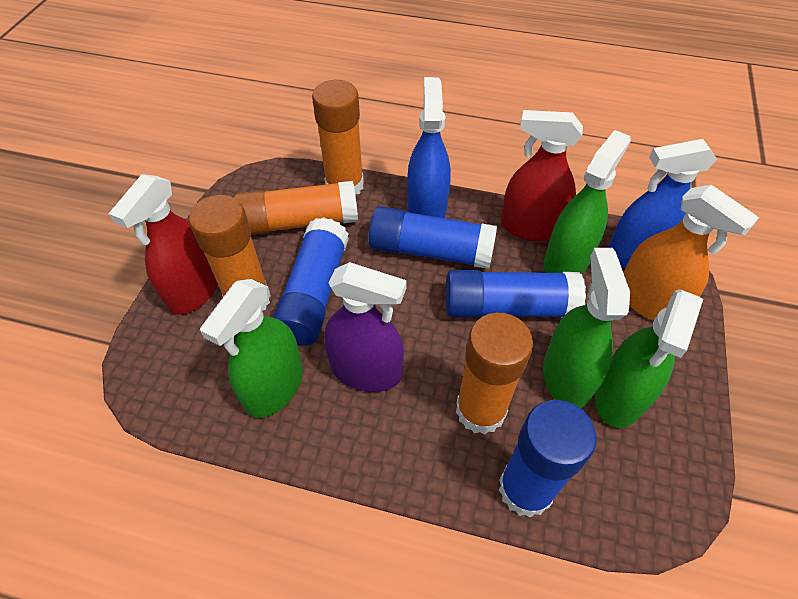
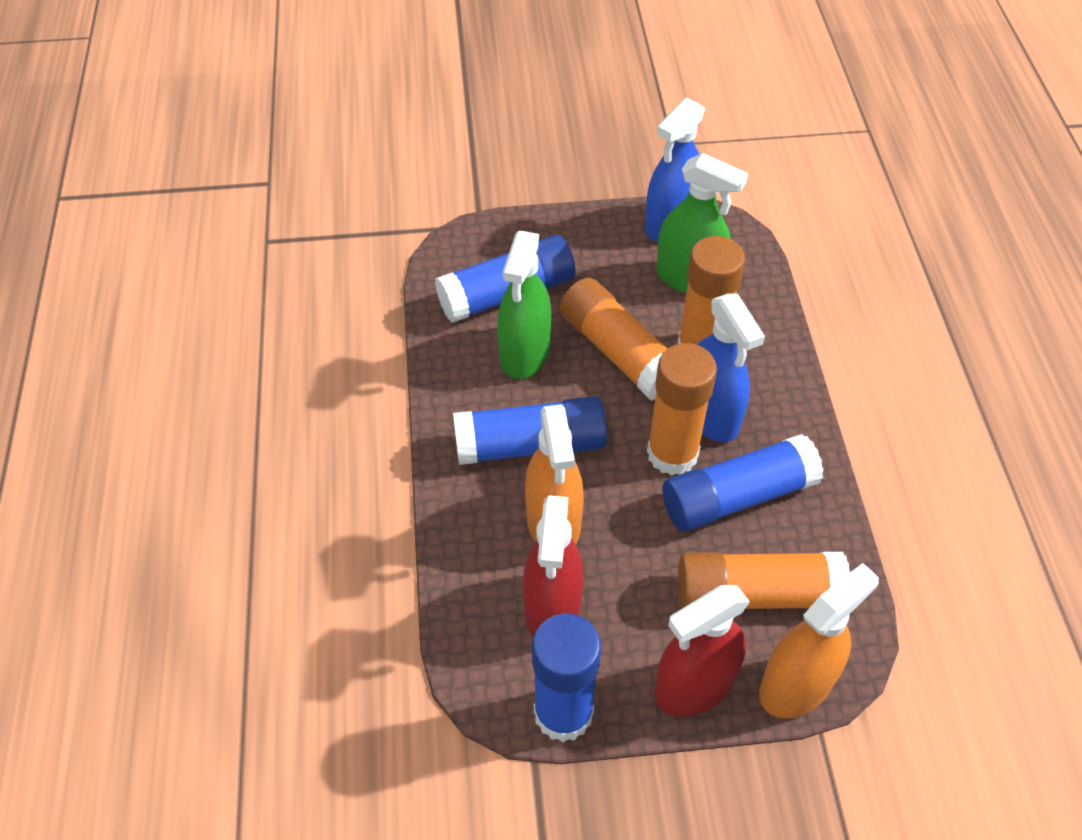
green spray bottle: [200,279,303,418] [543,248,630,408] [544,130,631,274] [595,289,703,428] = 4 -> [497,231,551,379] [656,153,748,293] = 2
orange spray bottle: [624,185,759,321] = 1 -> [525,404,584,544] [759,563,879,719] = 2
purple spray bottle: [324,262,407,392] = 1 -> none = 0

